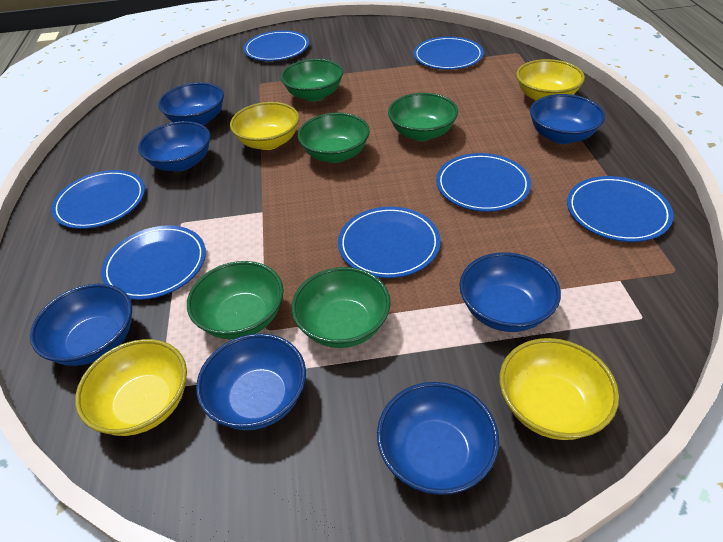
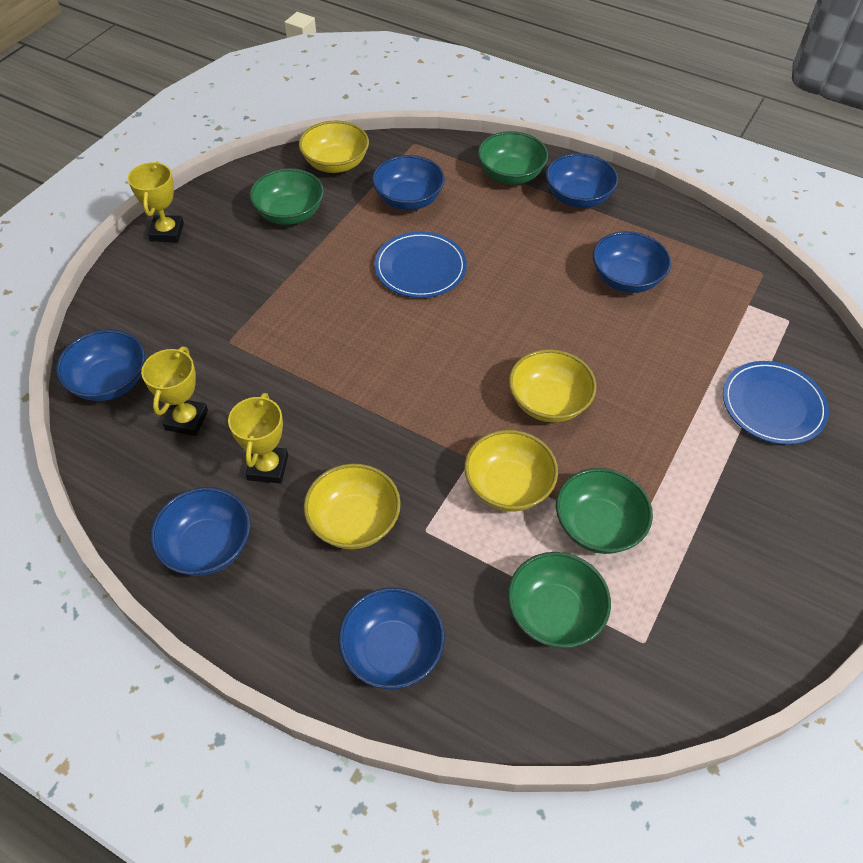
blue bowl: [30,284,132,366] [138,121,211,171] [158,82,224,125] [196,333,306,430] [377,382,499,495] [459,252,561,332] [530,94,605,144] = 7 -> [56,329,145,401] [150,487,250,576] [338,588,445,689] [372,155,445,210] [546,153,618,208] [593,231,671,293] = 6
blue plate: [51,170,145,229] [101,225,206,300] [243,30,309,61] [338,206,441,278] [413,37,484,70] [436,153,531,212] [567,176,674,242] = 7 -> [374,231,467,298] [723,361,829,445] = 2
green bowl: [187,261,284,340] [281,59,343,102] [292,267,391,348] [298,112,370,163] [388,93,458,141] = 5 -> [250,168,324,225] [478,131,548,184] [508,552,611,648] [556,468,653,554] = 4
yellow trophy: none = 0 -> [128,162,184,242] [141,347,208,436] [228,393,288,484] = 3

